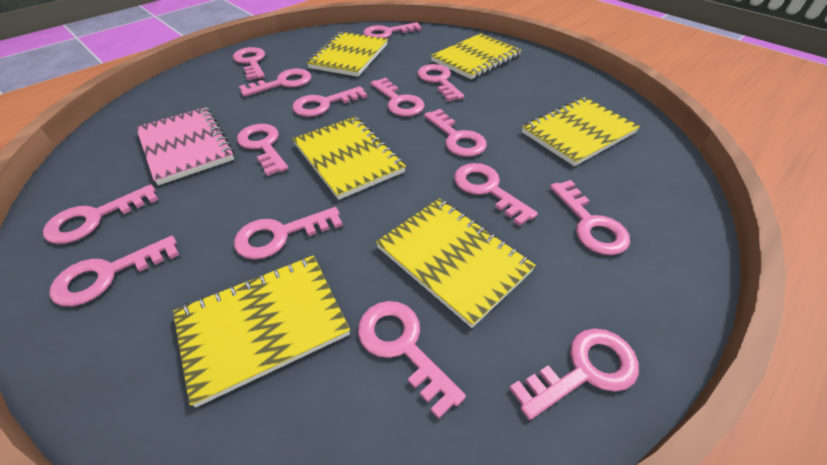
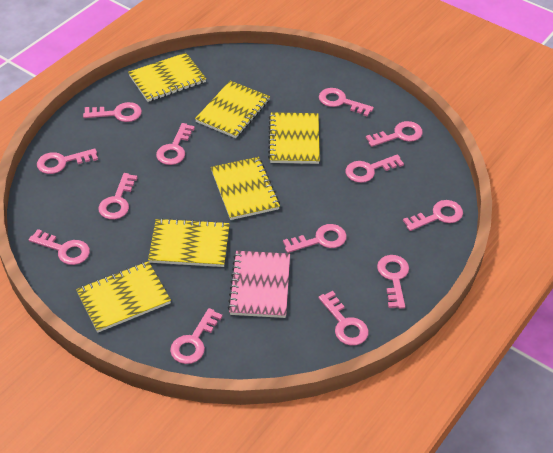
pink key: [43,184,159,244] [49,236,179,306] [233,47,265,80] [234,207,343,259] [237,124,288,176] [239,68,311,97] [292,86,367,117] [358,301,466,419] [363,22,422,38] [371,78,424,116] [417,64,464,101] [424,109,487,157] [454,163,538,226] [509,328,639,420] [550,180,630,255] = 15 -> [29,229,90,265] [37,149,98,174] [83,102,142,122] [98,173,138,219] [156,123,195,165] [170,308,223,364] [283,224,347,253] [318,291,369,346] [319,88,374,117] [346,154,404,183] [366,121,423,147] [377,255,409,309] [403,200,463,231] = 13

